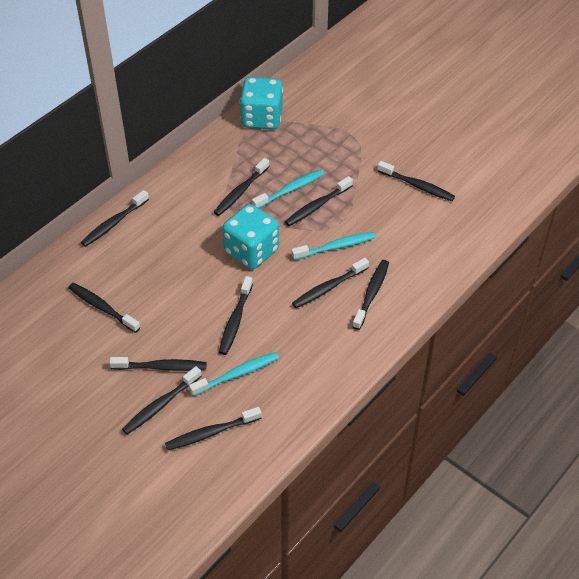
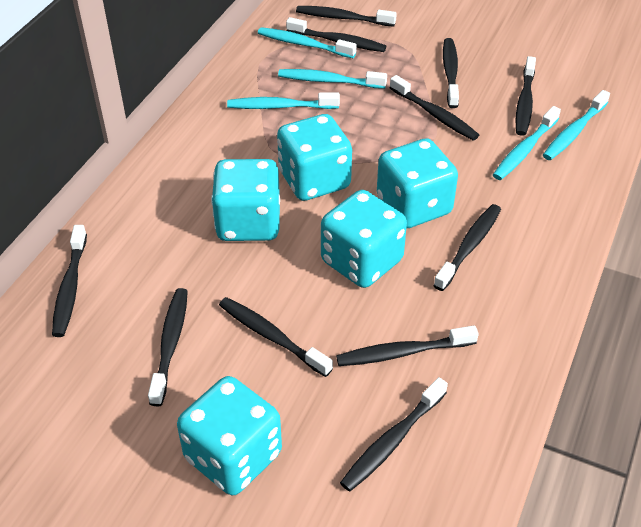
turquoise dice: [222,204,279,269] [240,77,283,130] = 2 -> [177,376,282,495] [211,159,280,241] [277,114,352,201] [321,190,407,288] [377,138,458,228] = 5
turquoise toothbrush: [189,352,279,396] [252,169,324,208] [291,232,376,260] = 3 -> [227,93,340,109] [258,27,357,58] [278,69,387,89] [493,106,561,180] [543,90,610,160] = 5

